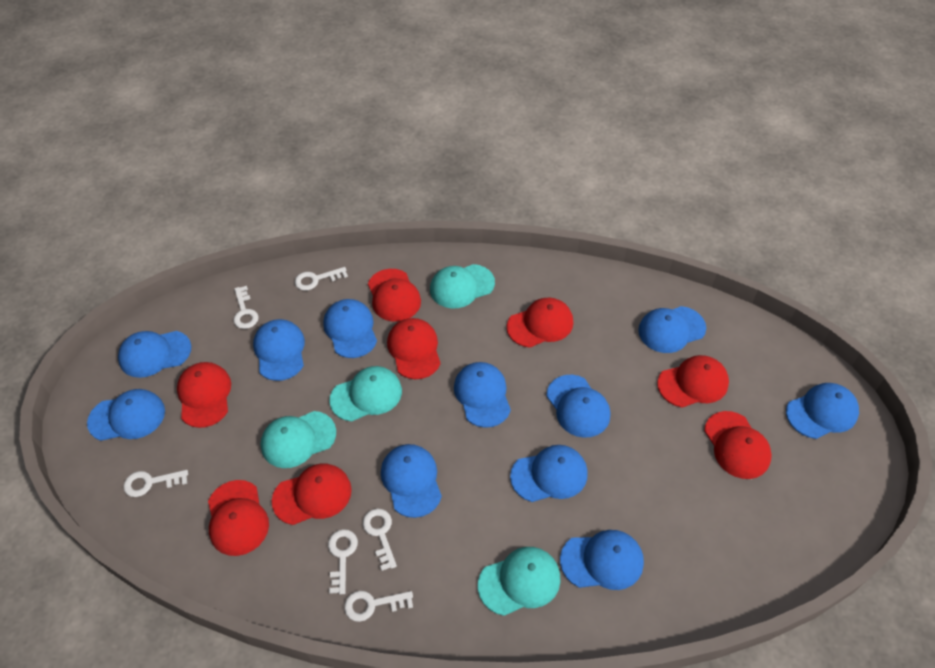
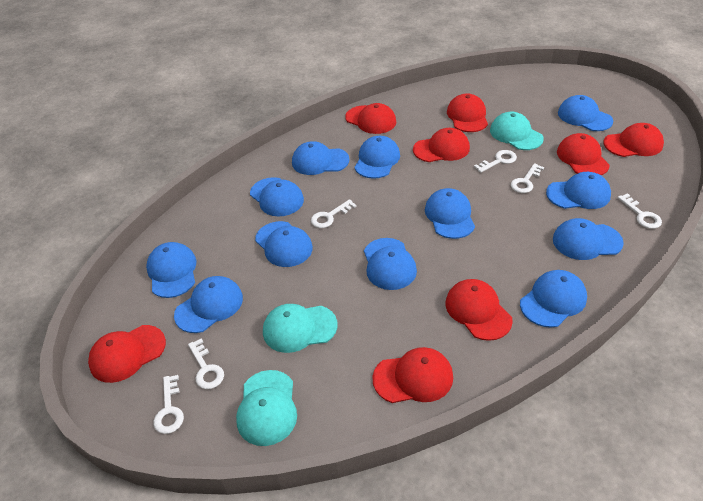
blue cap: [87,389,165,441] [118,331,191,378] [253,319,305,381] [323,299,377,358] [381,444,442,518] [454,362,511,428] [510,445,588,502] [546,375,610,438] [560,530,644,590] [638,306,706,353] [786,383,859,439] = 11 -> [146,242,196,298] [174,276,243,333] [250,177,304,216] [255,221,313,267] [292,141,350,175] [354,136,400,179] [364,238,417,290] [425,188,475,239] [520,270,587,328] [546,172,611,209] [553,218,624,260] [558,95,613,131] = 12
turquoise cap: [261,411,336,468] [329,366,402,421] [430,264,495,308] [478,547,560,616] = 4 -> [236,370,297,446] [263,304,337,353] [490,112,544,150] = 3

